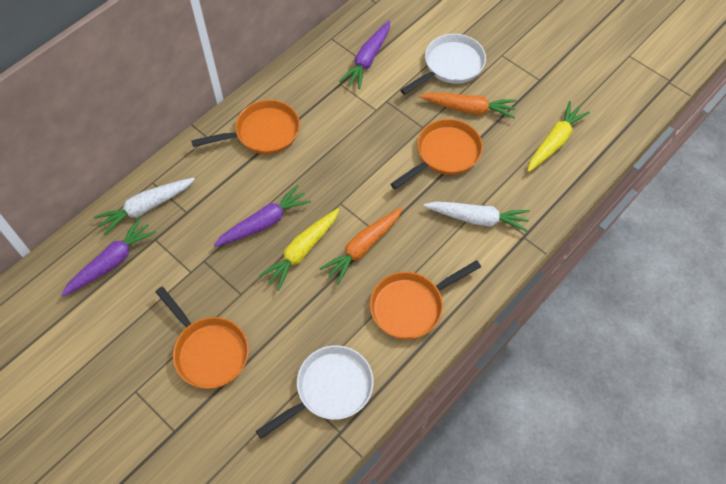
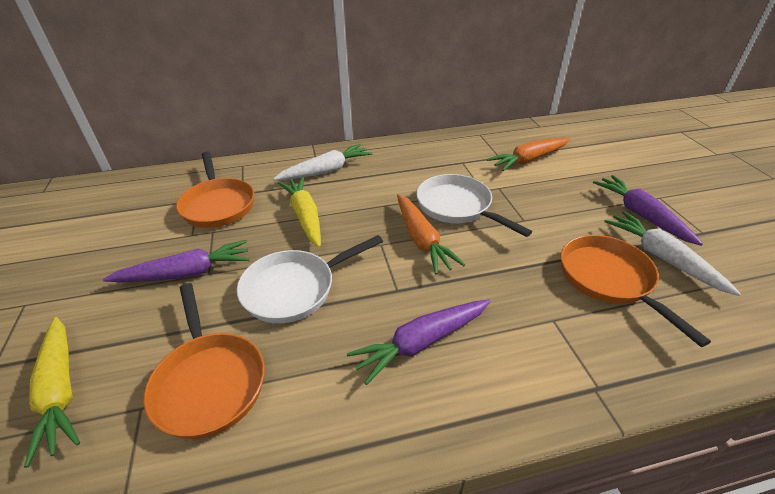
orange pan: [155,286,249,389] [191,100,300,154] [370,260,481,340] [391,119,483,189] = 4 -> [143,283,265,439] [176,152,254,228] [561,235,711,347] = 3

